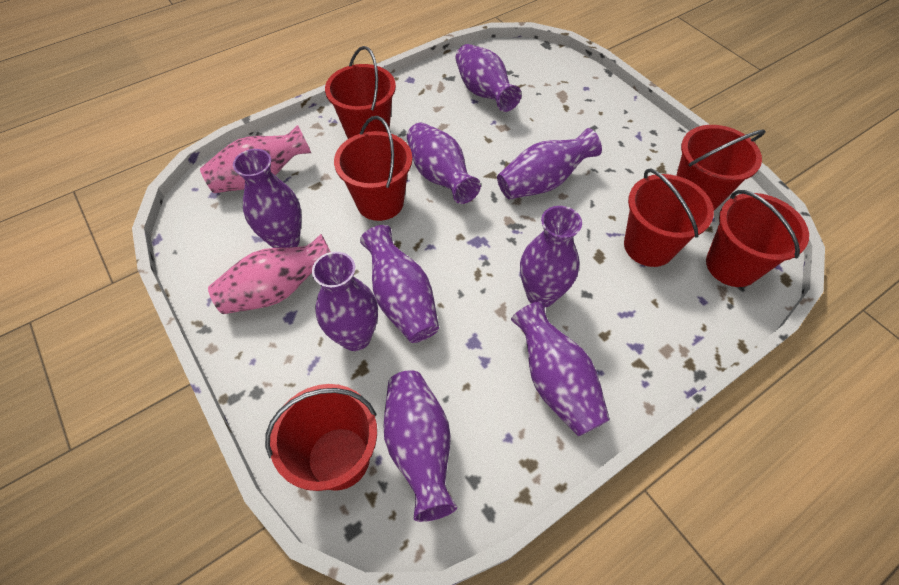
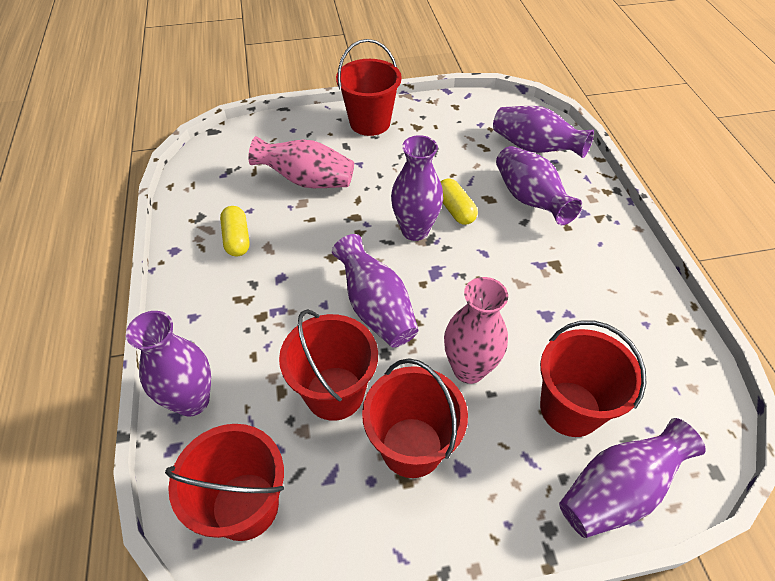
purple vase: [233,149,302,248] [312,252,378,351] [360,225,439,343] [384,370,457,522] [407,123,481,204] [456,44,522,112] [497,128,602,199] [511,301,610,436] [520,206,582,307] = 9 -> [126,311,211,416] [332,234,418,348] [391,135,443,241] [493,106,594,158] [496,146,582,225] [559,418,706,538] = 6
red bucket: [265,384,377,491] [325,46,396,139] [334,116,412,221] [624,168,714,267] [676,125,766,210] [706,190,809,287] = 6 -> [165,424,284,541] [279,309,378,421] [336,39,402,136] [362,358,468,478] [540,321,647,437] = 5
yellow capsule: none = 0 -> [220,206,250,257] [440,178,478,225] = 2

